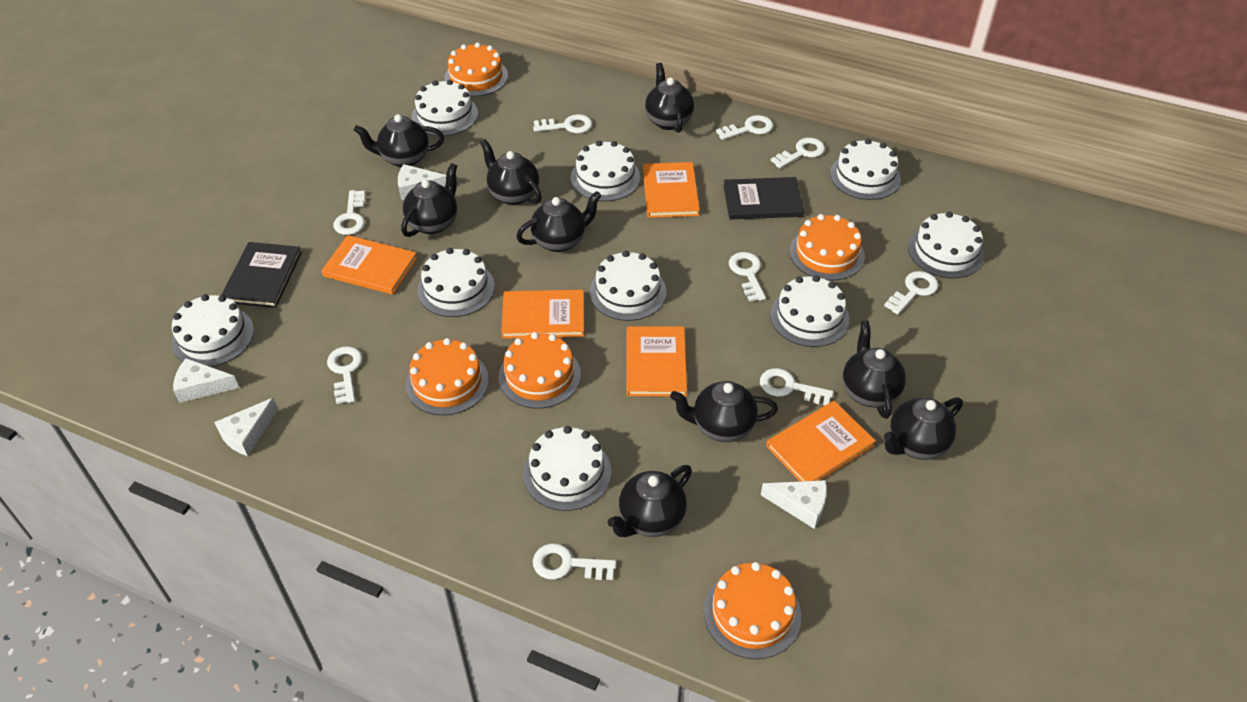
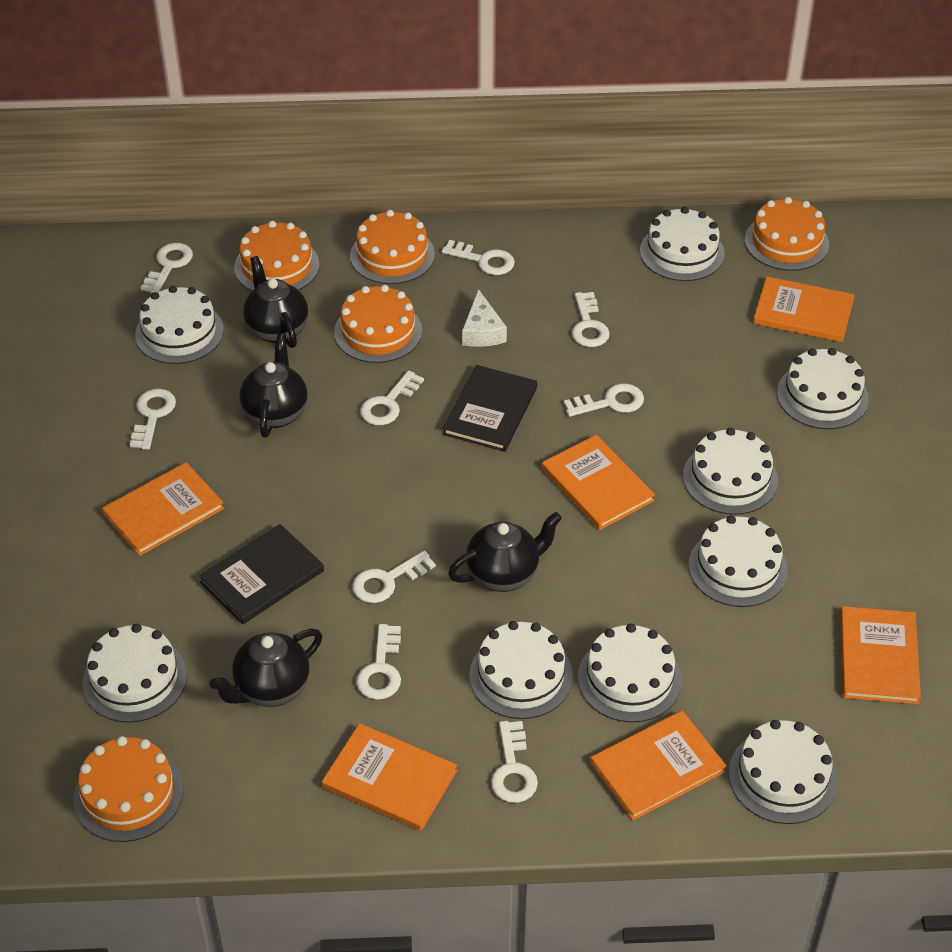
black teapot: [354,114,444,167] [401,163,457,237] [480,139,542,205] [516,191,601,252] [607,465,692,537] [645,63,694,133] [670,381,778,442] [842,321,906,419] [884,397,963,460] = 9 -> [209,629,322,707] [239,334,308,437] [243,256,308,348] [448,512,562,592] = 4
orange book: [321,235,417,295] [501,290,584,338] [626,326,687,396] [643,162,700,218] [766,401,876,481] = 5 -> [102,462,224,556] [322,723,457,831] [542,435,655,530] [590,711,726,821] [753,277,855,342] [840,606,921,704] = 6
white cheese: [173,358,239,403] [214,398,278,456] [398,164,446,200] [761,480,827,529] = 4 -> [462,289,507,347] = 1

